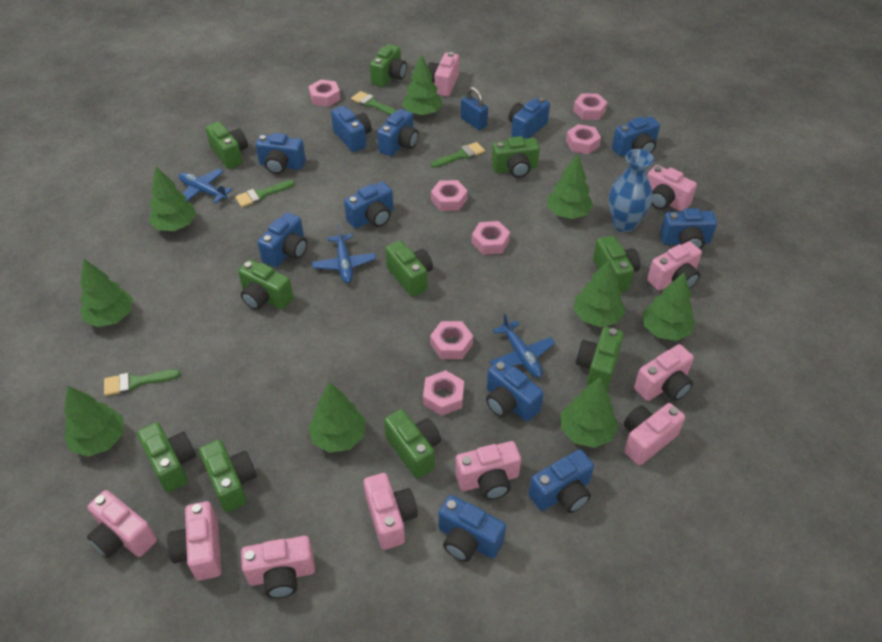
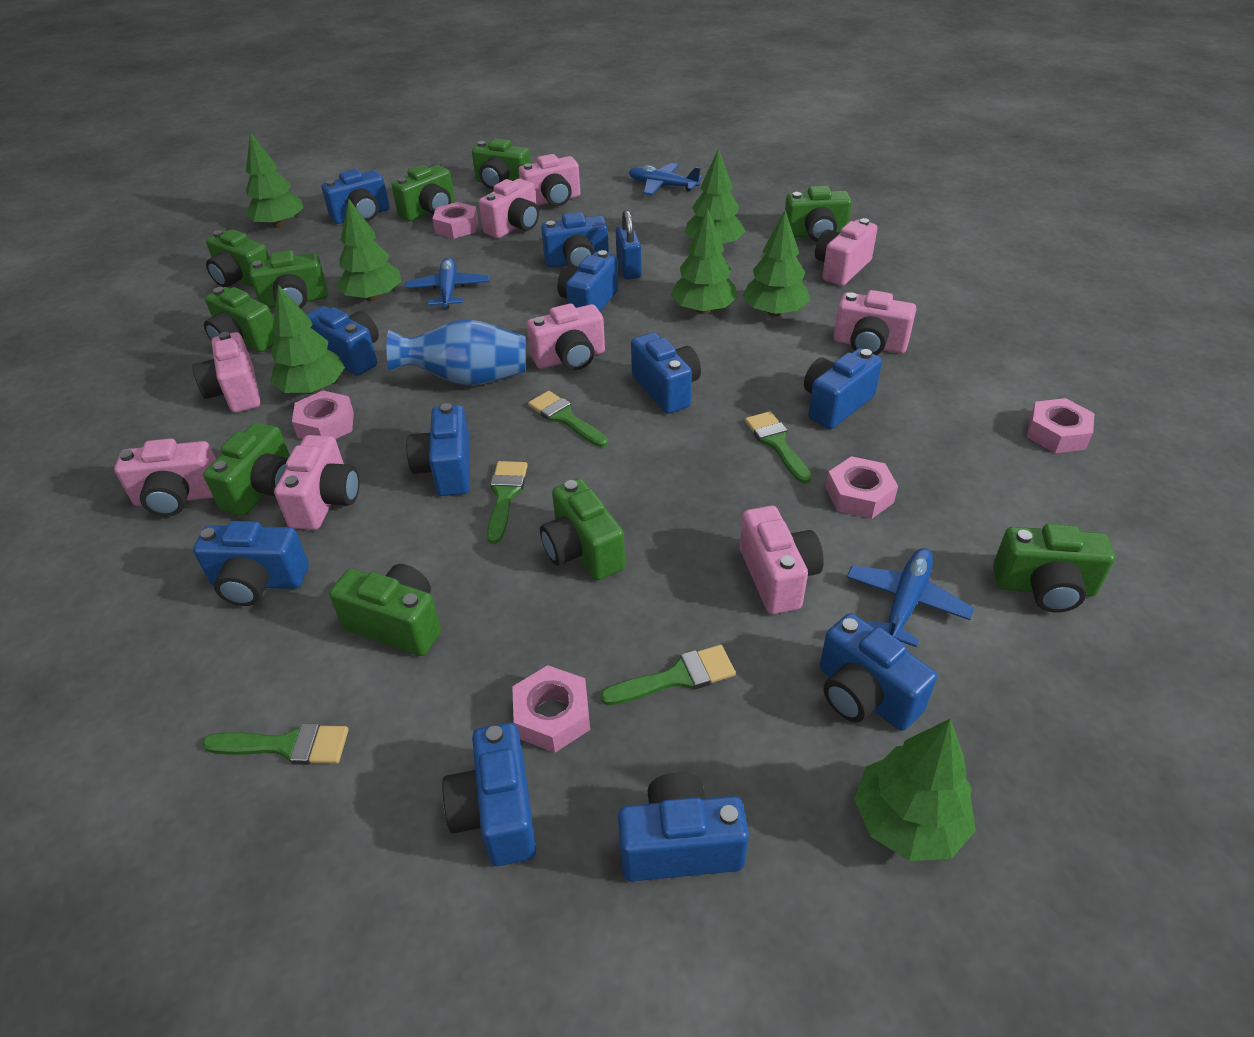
green brush: [104,369,180,396] [235,180,295,207] [351,91,397,115] [431,142,485,168] = 4 -> [202,723,348,765] [487,461,528,544] [528,391,608,447] [600,645,736,705] [745,411,812,484] = 5
green tree: [64,385,124,457] [80,259,133,327] [149,167,197,231] [308,382,366,453] [402,54,443,115] [547,154,593,219] [561,377,618,448] [573,259,625,327] [642,273,695,341] = 9 -> [245,132,304,228] [270,285,345,394] [336,198,401,301] [671,208,738,314] [685,149,746,244] [742,210,810,317] [854,719,976,861] = 7
pink camera: [87,490,157,558] [167,501,221,581] [241,536,315,598] [364,473,418,550] [428,52,459,96] [455,441,521,500] [624,403,685,465] [634,344,694,401] [647,165,697,212] [647,241,702,291] = 10 -> [114,438,216,516] [193,332,260,413] [274,435,359,530] [479,179,539,238] [519,154,580,206] [527,304,605,370] [740,506,824,614] [815,218,878,286] [834,290,916,355] = 9
pink nut: [309,79,341,107] [423,370,464,416] [430,321,473,359] [431,180,468,211] [472,221,510,255] [566,124,601,154] [573,93,607,120] = 7 -> [292,390,354,439] [432,202,478,239] [512,665,590,753] [826,456,898,519] [1027,398,1095,453] = 5

